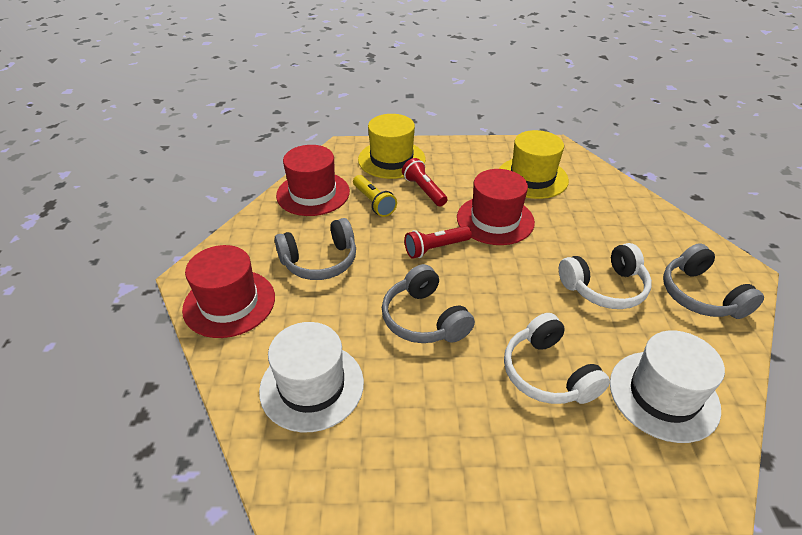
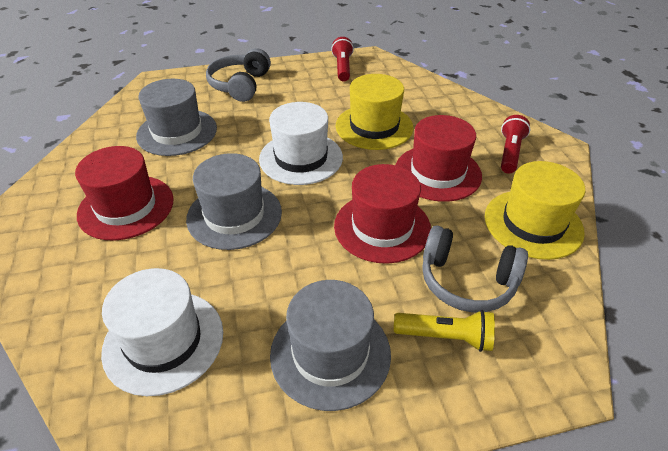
grey hat: none = 0 -> [136,79,217,156] [186,153,282,250] [270,280,391,411] = 3
grey headphones: [274,218,356,280] [382,264,475,343] [663,243,764,319] = 3 -> [206,48,271,102] [422,226,528,312] = 2
white headphones: [504,313,610,404] [559,243,652,309] = 2 -> none = 0

